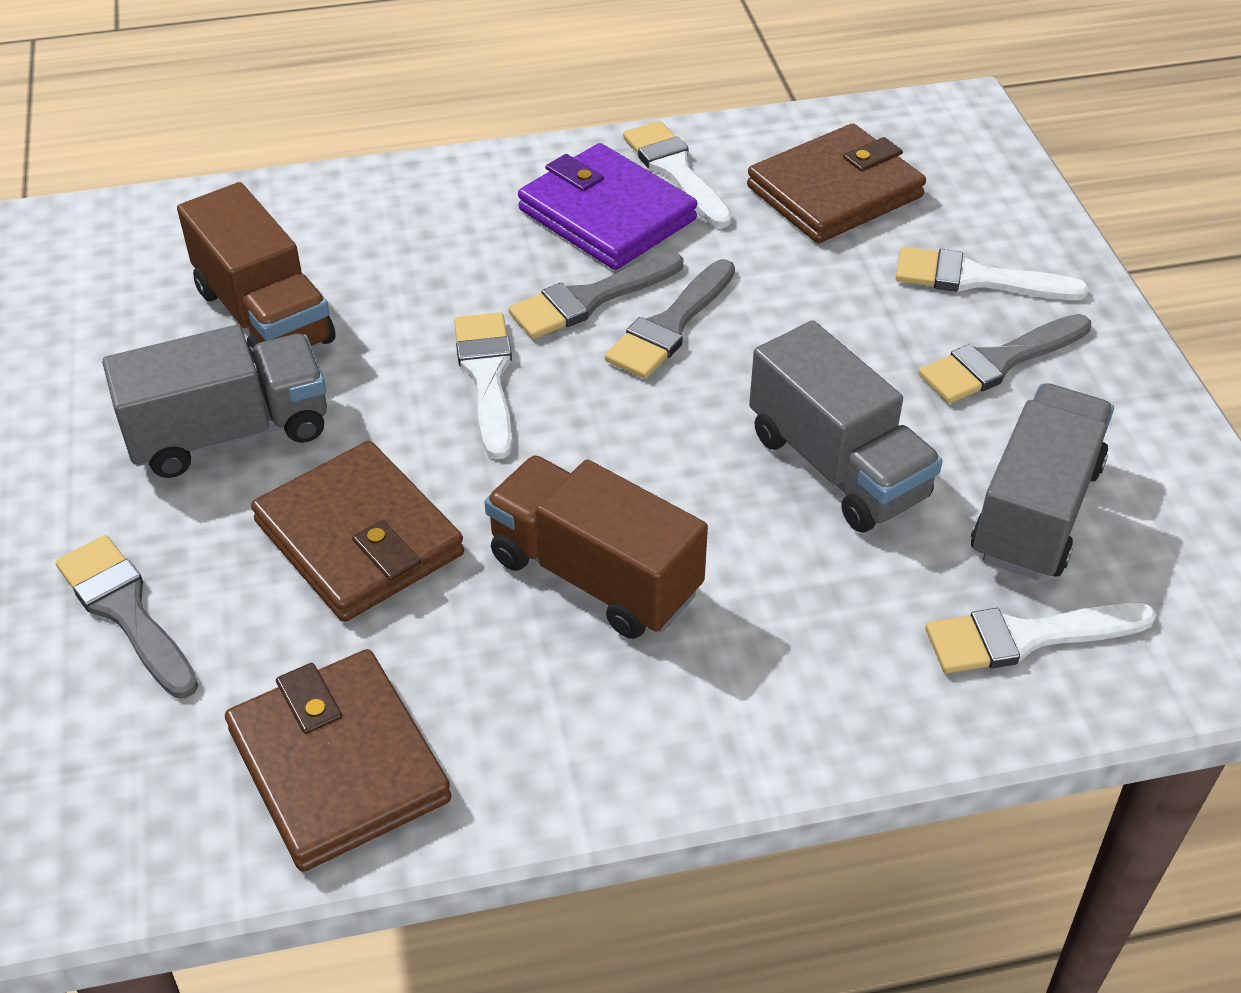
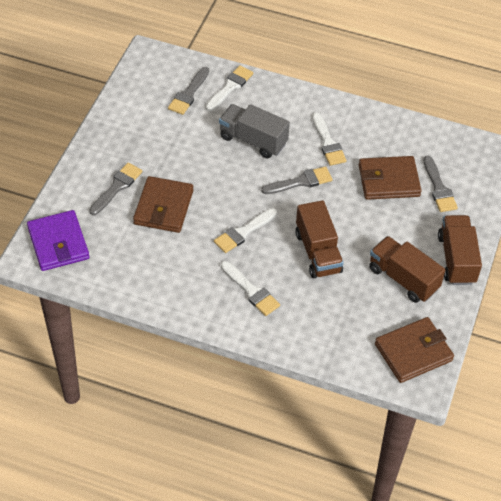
brown truck: [177,182,336,363] [484,455,708,639] = 2 -> [296,200,343,278] [369,236,445,303] [438,215,482,285] = 3
grey truck: [102,325,327,478] [749,320,943,533] [971,383,1114,580] = 3 -> [219,104,290,158] = 1

